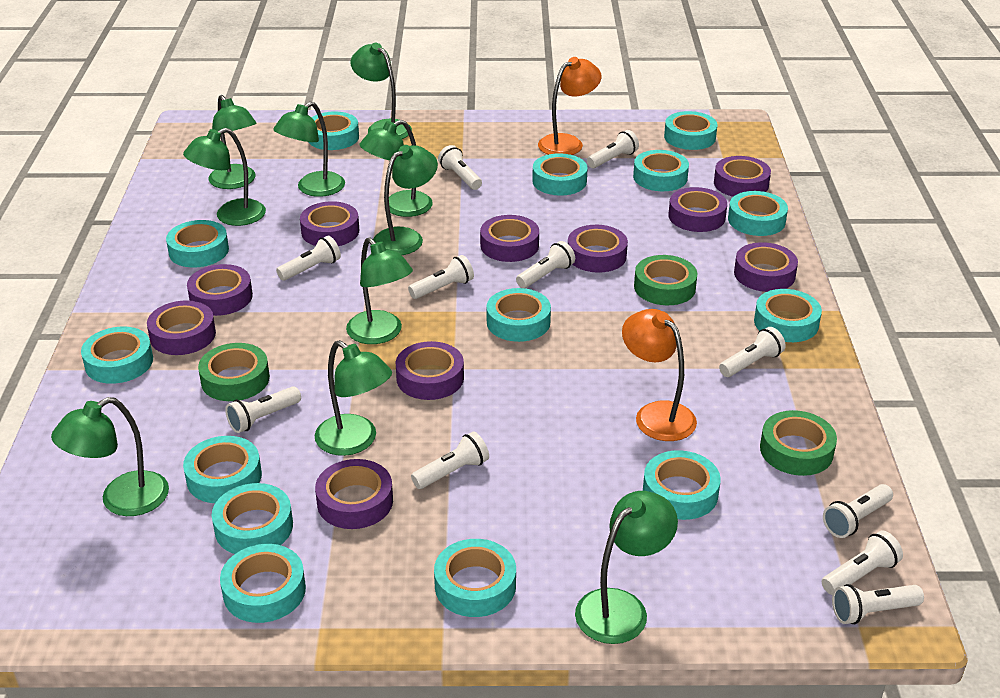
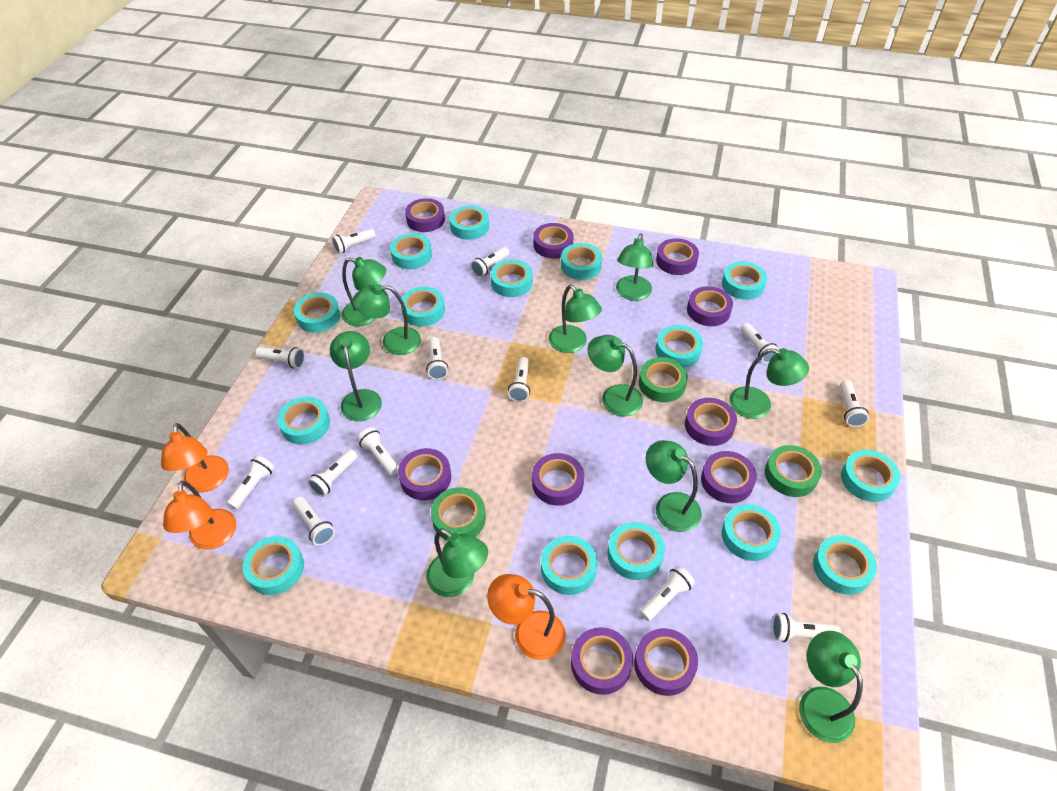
orange lamp: [538,57,602,155] [622,309,697,441] = 2 -> [161,423,229,492] [163,481,236,550] [487,574,566,660] = 3
turquoise tape: [81,327,153,384] [166,220,229,268] [183,436,262,503] [212,483,293,554] [220,544,306,623] [309,111,359,150] [434,539,516,617] [487,288,551,342] [532,153,588,195] [633,150,689,191] [643,450,721,520] [664,111,718,150] [728,191,788,236] [754,289,822,342] = 14 -> [243,536,304,595] [277,397,330,444] [294,292,340,333] [390,233,432,269] [400,287,445,326] [450,205,489,240] [491,259,533,297] [541,536,598,595] [561,243,602,280] [608,522,665,580] [656,325,703,367] [722,261,767,300] [722,504,781,561] [813,535,877,595] [841,450,900,502] = 15
white flashlight: [225,387,301,433] [276,235,341,281] [408,255,474,299] [411,431,489,489] [438,145,482,190] [516,241,575,288] [587,130,639,168] [719,327,786,377] [822,530,903,595] [823,484,893,538] [832,584,924,624] = 11 -> [227,455,275,509] [255,347,305,369] [293,497,335,546] [307,449,357,497] [332,229,376,254] [357,427,399,476] [426,337,448,380] [471,247,509,277] [508,357,530,402] [640,565,695,621] [741,323,779,363] [772,613,841,642] [840,380,869,427] = 13

